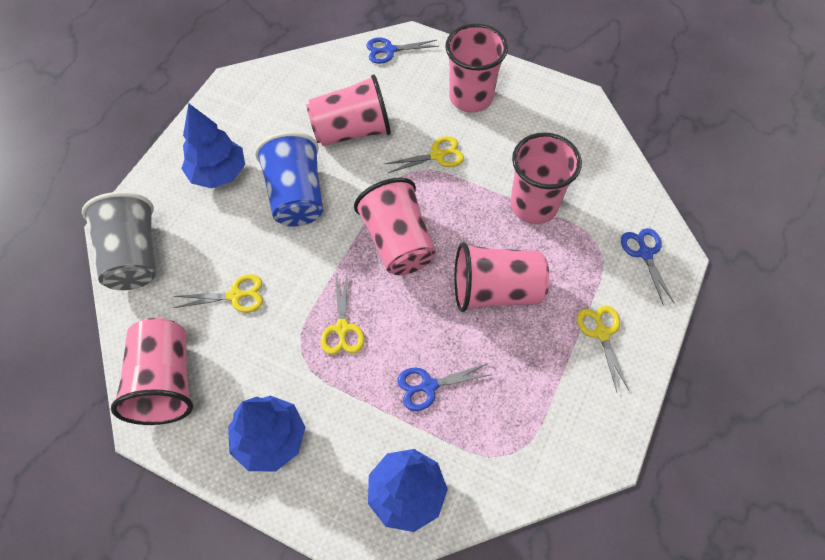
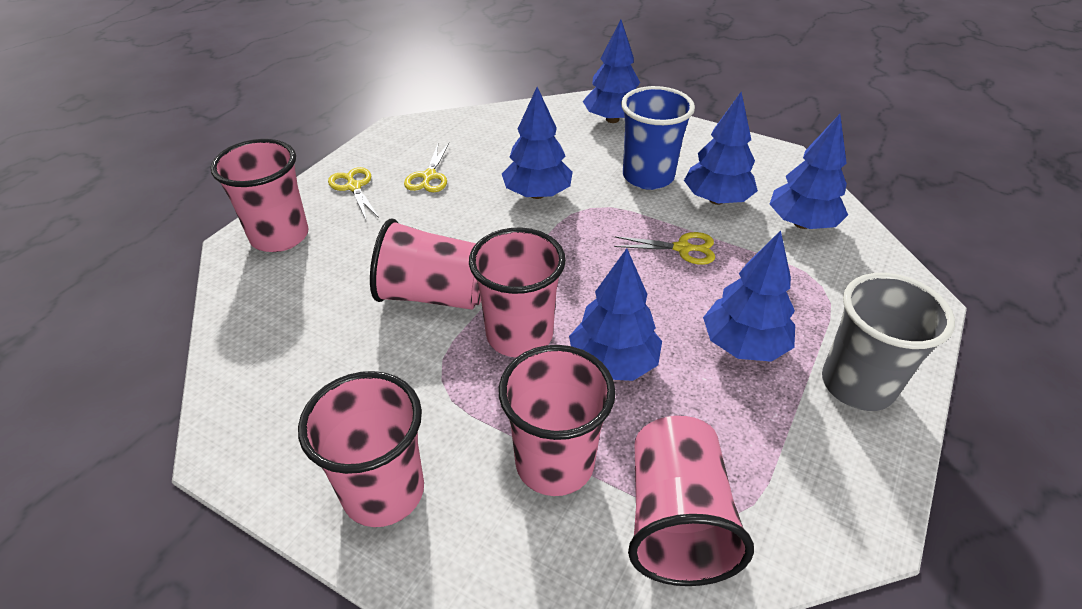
blue scissors: [366,38,439,64] [397,364,493,411] [621,228,674,304] = 3 -> none = 0
blue tree: [181,103,245,188] [228,396,305,471] [368,449,448,532] = 3 -> [502,87,573,199] [569,248,662,381] [583,19,640,123] [684,92,758,205] [703,230,795,362] [770,114,848,229] = 6
yellow scissors: [174,275,263,313] [321,275,365,355] [385,136,464,173] [577,305,629,392] = 4 -> [328,167,379,219] [404,143,449,192] [614,232,715,265] = 3

